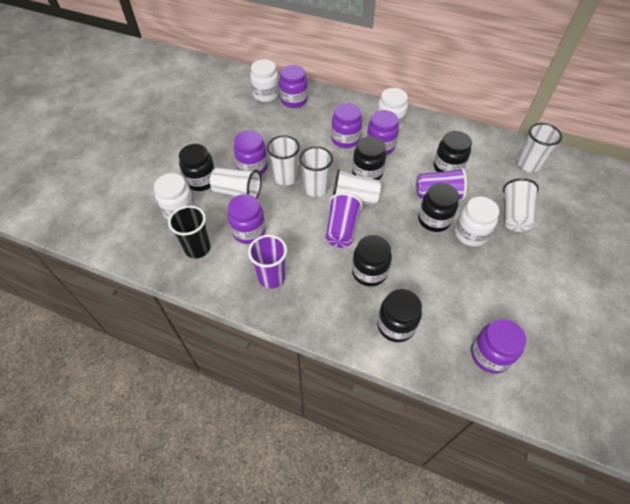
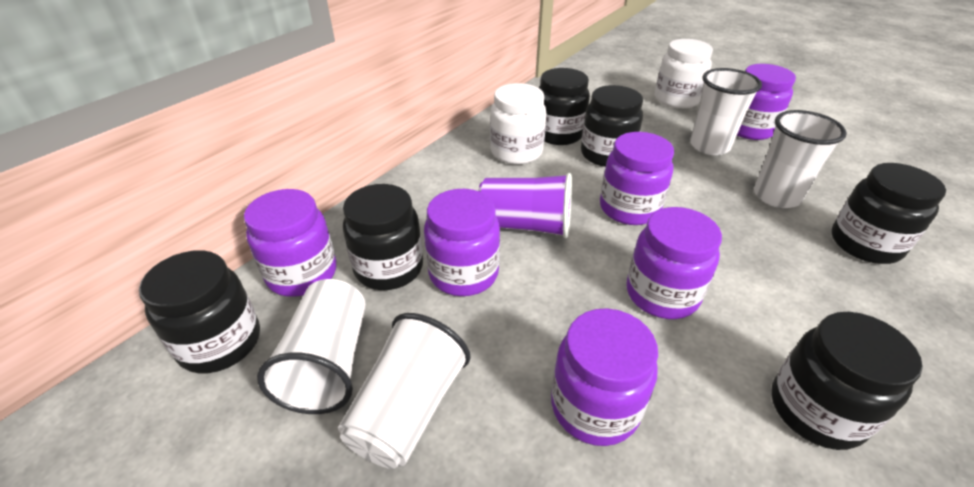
black cup: [168,206,211,258] = 1 -> none = 0
purple cup: [248,235,287,289] [326,193,362,248] [416,168,467,200] = 3 -> [478,173,572,238] = 1
white cup: [210,167,261,198] [267,135,300,186] [299,146,333,197] [333,169,381,205] [503,178,539,232] [517,123,562,172] = 6 -> [257,279,366,414] [338,313,471,469] [690,68,762,155] [754,110,847,208] = 4
white jar: [154,173,195,219] [250,59,279,102] [377,88,408,130] [455,197,499,246] = 4 -> [490,83,546,164] [655,39,713,109] = 2

